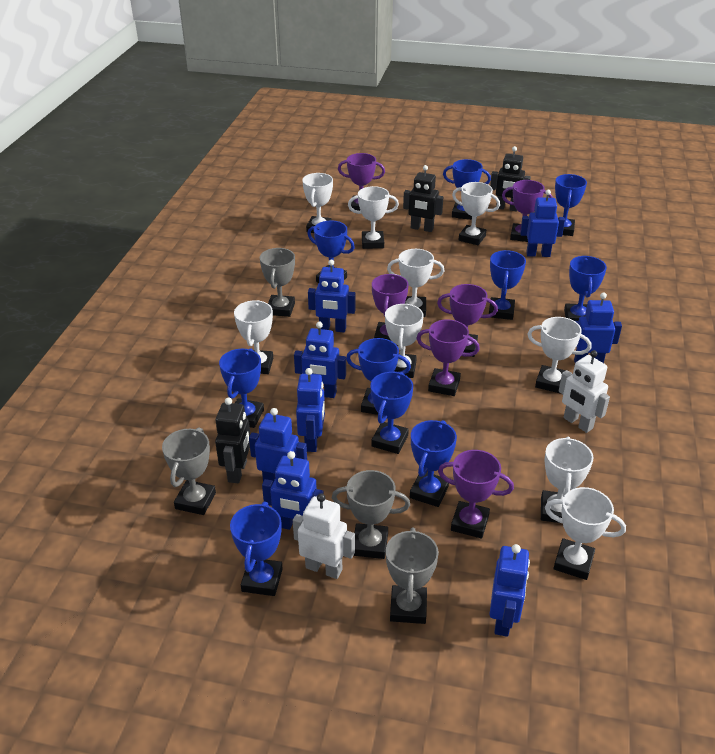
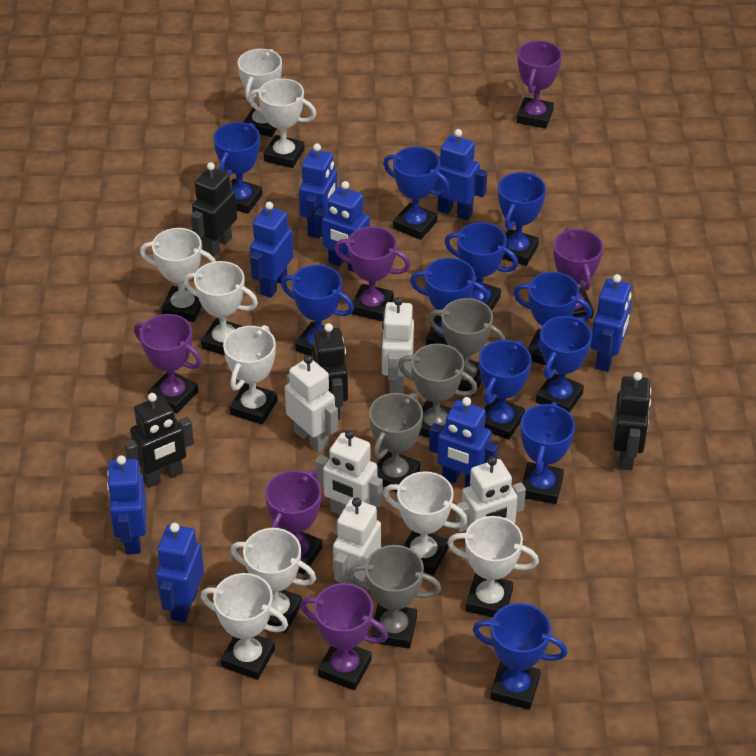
black robot: [215,397,250,483] [403,165,443,232] [490,146,531,212] = 3 -> [124,393,194,488] [191,162,237,257] [312,323,348,420] [613,372,651,470] = 4
blue trophy: [219,348,264,428] [230,502,283,596] [308,221,355,283] [346,338,411,415] [370,372,413,454] [410,420,457,507] [443,159,491,220] [489,250,526,320] [555,174,587,236] [564,256,607,321] = 10 -> [213,122,262,214] [281,265,354,356] [383,147,450,240] [410,258,489,345] [445,222,518,311] [473,603,567,710] [479,340,532,440] [498,172,546,266] [513,272,592,365] [520,402,575,504] [536,316,592,413] = 11
white robot: [293,493,355,579] [559,350,610,433] = 2 -> [285,355,338,452] [315,430,383,515] [333,497,381,585] [381,297,414,393] [455,456,526,532] = 5

